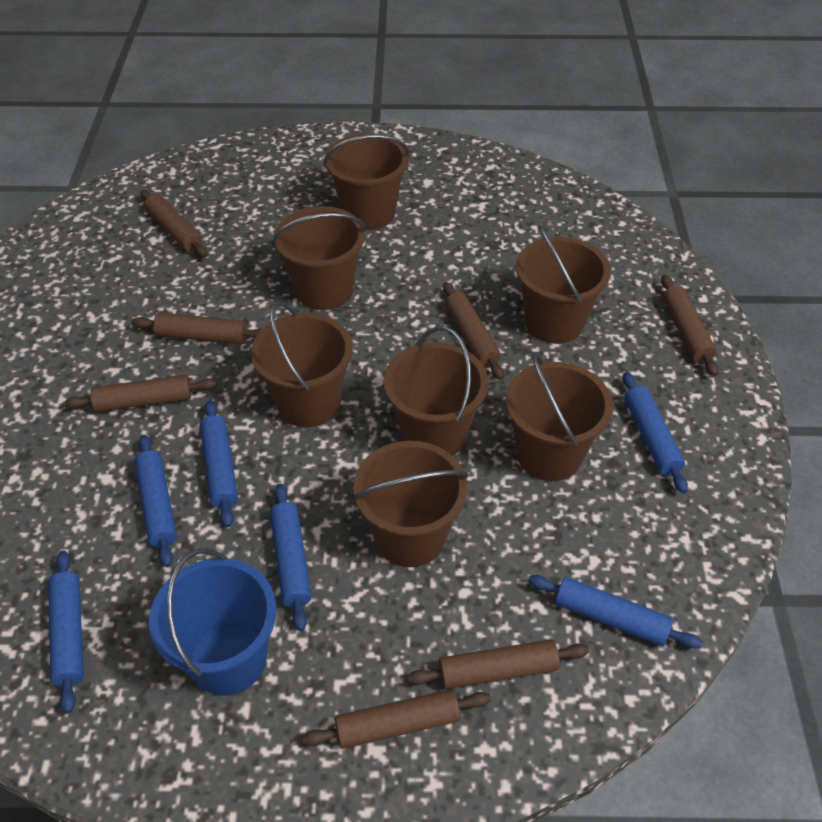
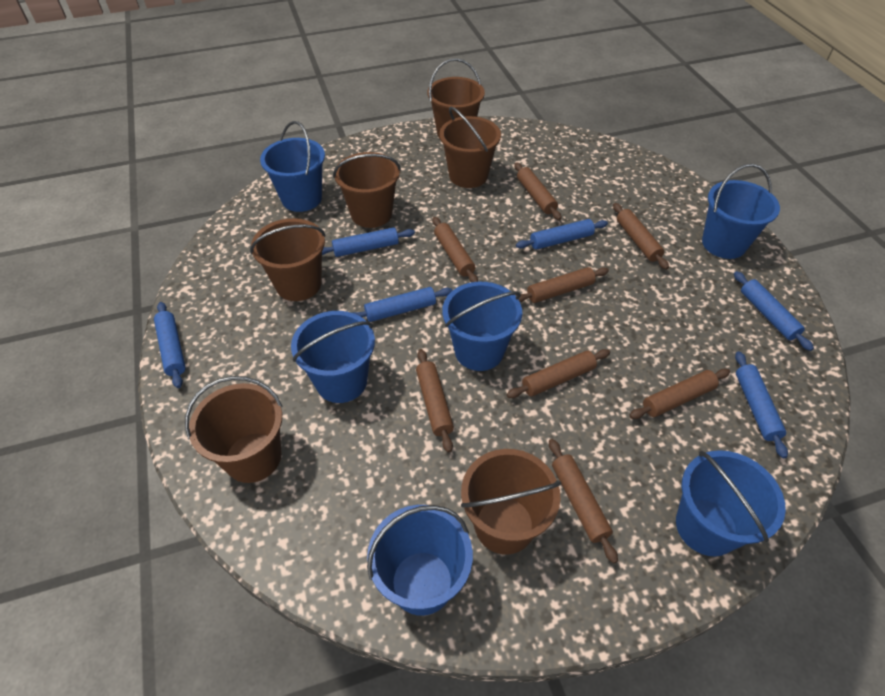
blue bucket: [149,548,277,696] = 1 -> [260,121,325,212] [291,311,375,403] [367,505,473,616] [442,282,522,371] [676,450,786,556] [702,164,780,259] = 6
brown bucket: [251,301,353,428] [272,206,366,310] [323,133,410,230] [352,441,468,567] [384,326,488,456] [506,352,613,481] [516,224,611,344] = 7 -> [185,376,283,483] [250,218,325,301] [333,152,401,228] [428,58,485,139] [439,106,501,188] [461,449,561,555] = 6
brown rolling pin: [64,375,217,412] [132,313,262,344] [140,190,208,257] [302,689,491,749] [407,639,589,689] [443,282,504,380] [661,275,718,376] = 7 -> [416,349,454,453] [432,217,478,282] [507,349,610,398] [514,162,561,220] [516,267,609,303] [549,439,618,563] [613,203,669,270] [629,369,730,419] = 8

